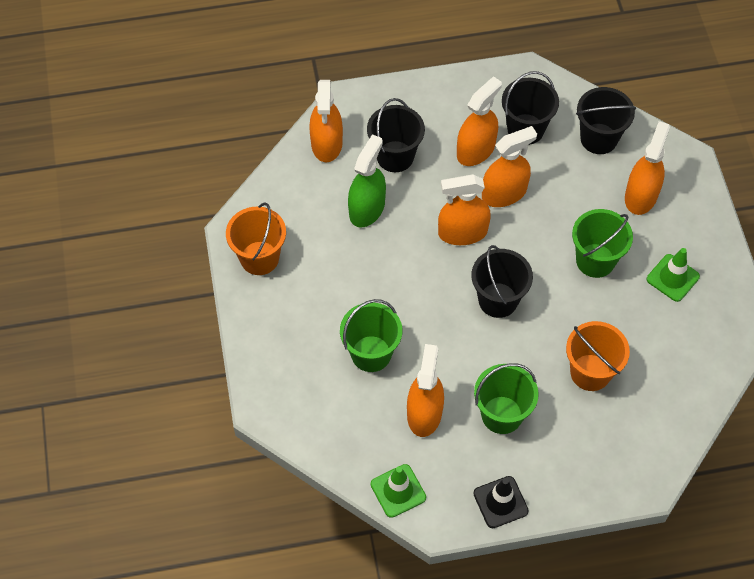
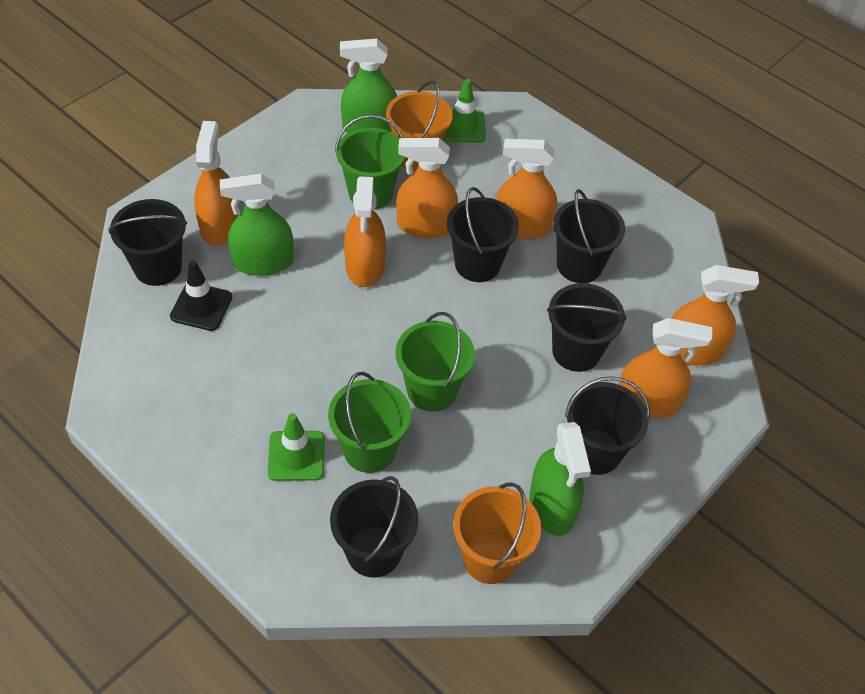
black bucket: [367,98,425,172] [471,245,533,318] [502,71,559,145] [576,87,636,154] = 4 -> [109,199,187,286] [330,476,419,578] [447,187,519,282] [547,283,627,372] [553,189,625,283] [565,376,650,475] = 6
green spray bottle: [348,134,386,227] = 1 -> [220,174,294,276] [340,38,397,133] [529,422,591,536] = 3

